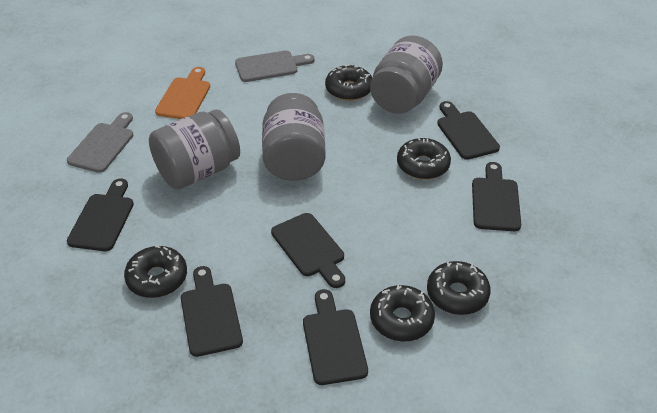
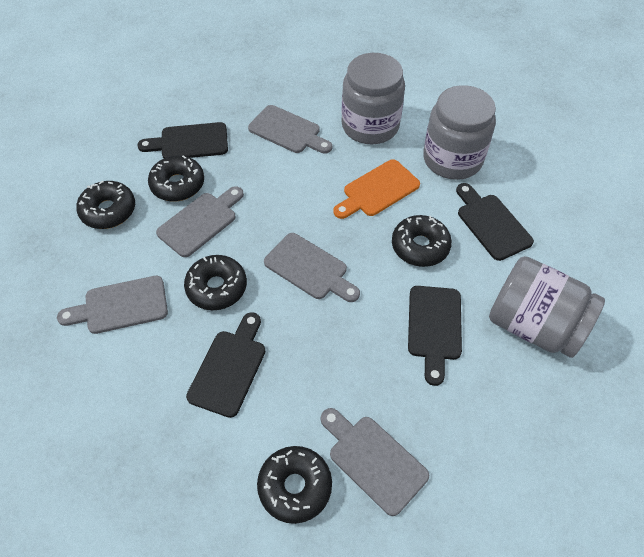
black cutting board: [67,179,134,251] [181,266,243,357] [271,213,345,288] [303,289,368,385] [437,101,500,160] [472,162,521,231] = 6 -> [137,122,228,158] [186,312,265,418] [408,286,462,386] [456,183,534,261] = 4
grey cutting board: [67,112,133,173] [235,51,315,82] = 2 -> [57,276,168,334] [156,186,244,257] [248,105,332,154] [264,233,360,302] [321,408,429,516] = 5

